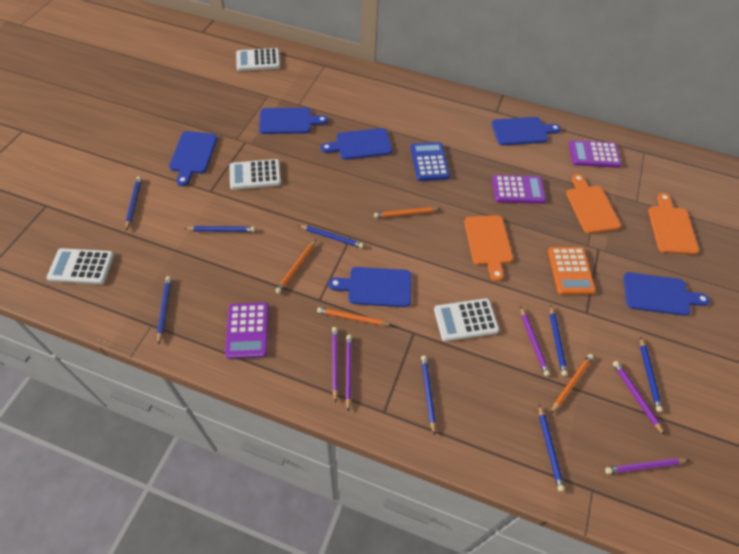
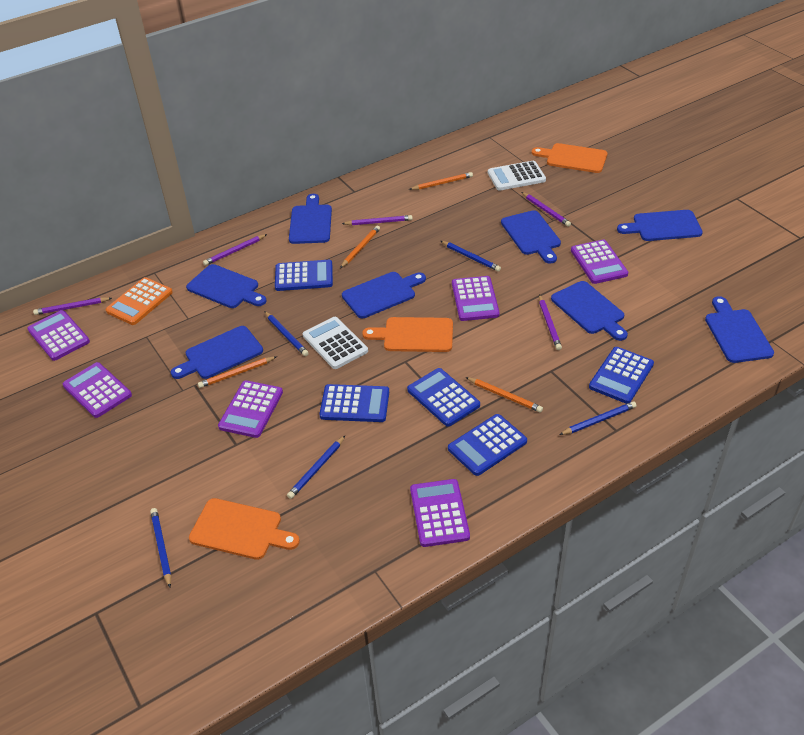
blue calculator: [411,142,450,181] = 1 -> [275,260,333,291] [319,384,389,422] [407,368,480,427] [448,414,527,476] [589,347,654,404] = 5
blue cutting board: [169,131,217,186] [259,108,328,134] [321,128,392,160] [328,267,411,307] [492,117,561,145] [623,272,710,316] = 6 -> [171,326,263,379] [186,264,266,308] [289,194,332,244] [342,272,426,318] [501,210,561,264] [551,281,628,341] [617,210,703,241] [705,296,774,363] = 8
blue pencil: [126,176,142,231] [157,276,171,345] [184,226,255,232] [298,225,364,248] [421,355,436,436] [539,404,565,492] [550,306,568,376] [640,337,663,412] = 8 -> [150,508,171,588] [264,311,309,356] [287,436,345,499] [441,241,501,272] [559,402,637,435] = 5
purple calculator: [225,303,269,359] [492,175,546,204] [569,140,622,168] = 3 -> [27,310,90,361] [63,362,132,418] [218,380,283,438] [410,479,470,547] [452,276,500,321] [571,240,628,284] = 6
white calculator: [47,248,114,284] [230,159,281,190] [236,48,280,71] [434,298,499,341] = 4 -> [303,317,368,369] [488,161,546,191] = 2

